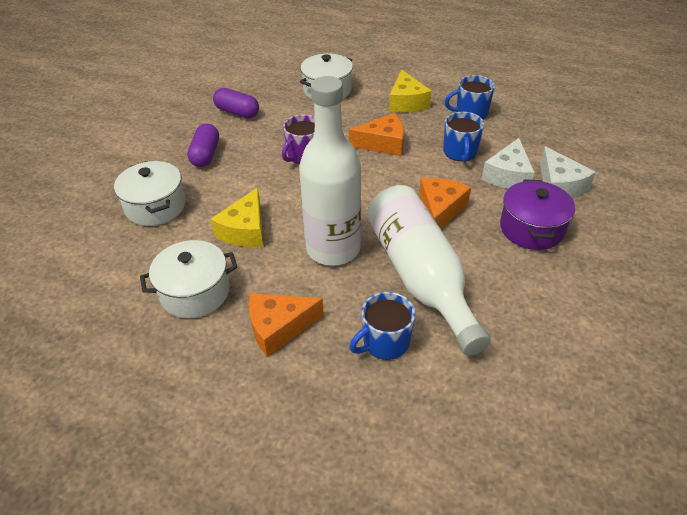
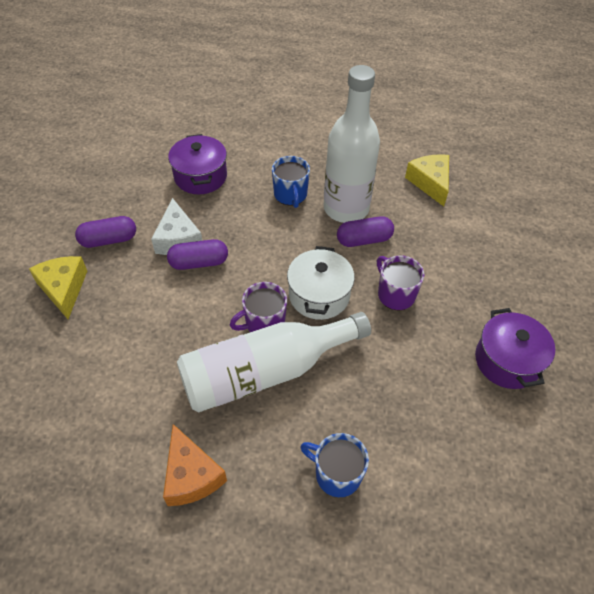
blue mug: [350,292,415,360] [443,112,484,162] [445,75,495,119] = 3 -> [272,156,310,208] [300,433,369,497] = 2
orange cheese: [249,293,324,357] [349,113,404,156] [419,178,471,229] = 3 -> [163,424,227,506] = 1
purple capsule: [187,124,219,167] [213,88,259,118] = 2 -> [75,216,136,248] [167,239,228,270] [337,216,394,247] = 3
purple mug: [282,115,315,164] = 1 -> [230,282,287,332] [377,255,424,310] = 2
purple pot: [500,179,575,250] = 1 -> [168,134,227,194] [475,308,555,389] = 2
white cheese: [481,138,535,189] [540,146,596,198] = 2 -> [151,198,202,255] = 1
white pot: [114,161,185,226] [140,240,238,318] [300,53,353,99] = 3 -> [287,246,355,320] = 1

